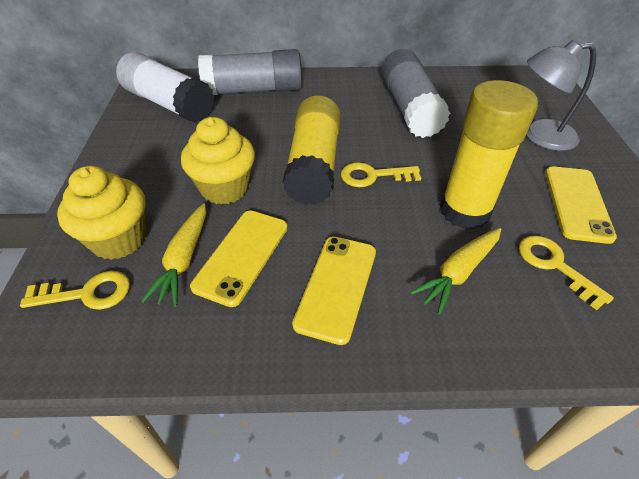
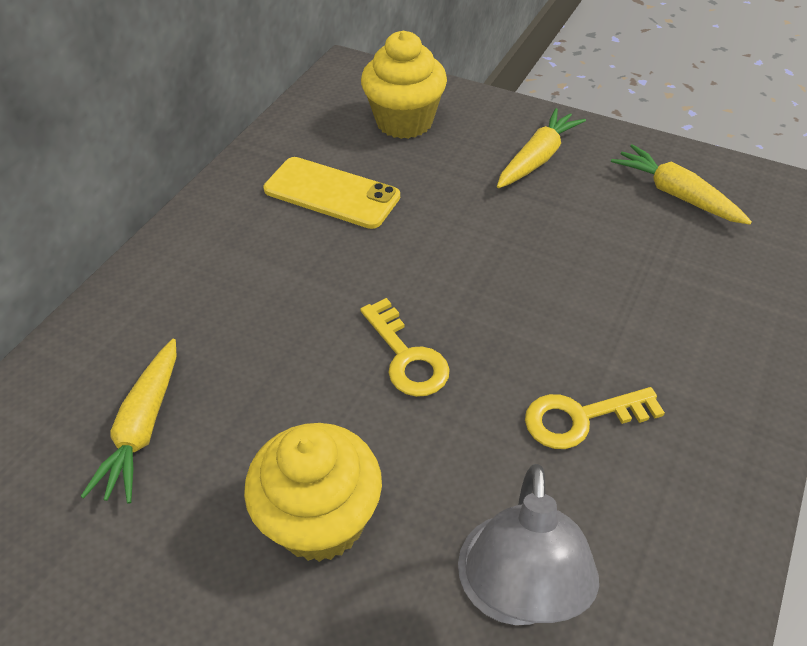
grey glue stick: [198,49,302,95] [381,49,450,138] = 2 -> none = 0
white glue stick: [116,52,214,123] = 1 -> none = 0
yellow carrot: [141,203,206,307] [410,228,501,315] = 2 -> [81,339,177,504] [497,108,586,188] [611,144,752,224] = 3
yellow glue stick: [282,95,341,205] [440,80,538,229] = 2 -> none = 0
yellow key: [20,271,130,310] [341,162,421,187] [519,235,614,310] = 3 -> [360,298,450,397] [525,387,665,449] = 2
yellow phone: [190,211,288,307] [292,236,376,345] [545,166,617,244] = 3 -> [264,157,400,229] = 1

